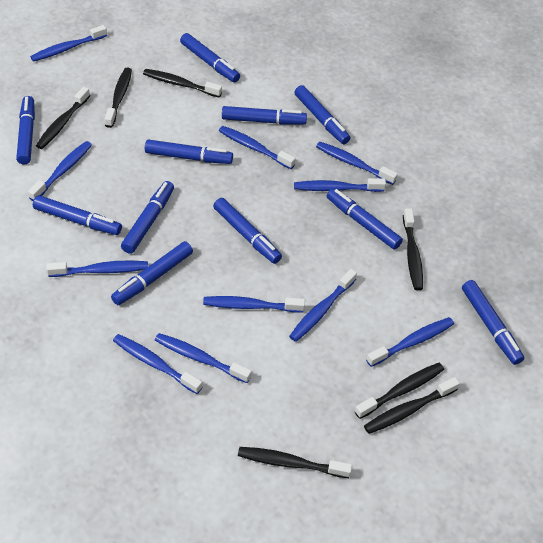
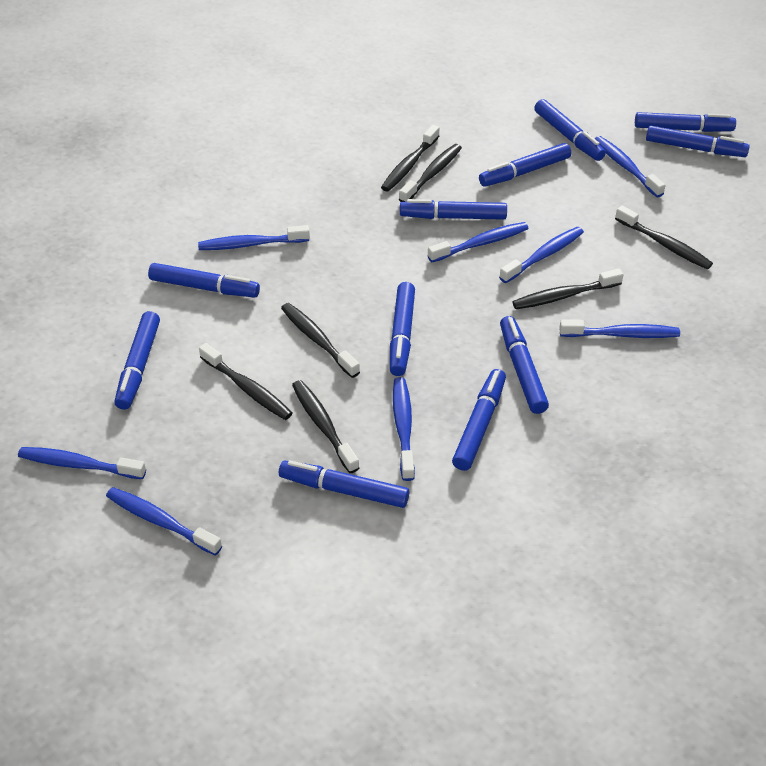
blue toothbrush: [28,141,92,201] [30,25,107,62] [46,261,148,277] [113,334,202,394] [155,333,252,383] [203,296,305,313] [219,126,296,169] [289,269,357,342] [294,178,386,192] [316,142,398,185] [366,317,454,367] = 11 -> [18,447,146,479] [106,487,222,556] [198,225,310,250] [393,377,415,481] [428,222,529,262] [499,227,584,283] [559,320,680,338] [594,136,666,197] = 8

